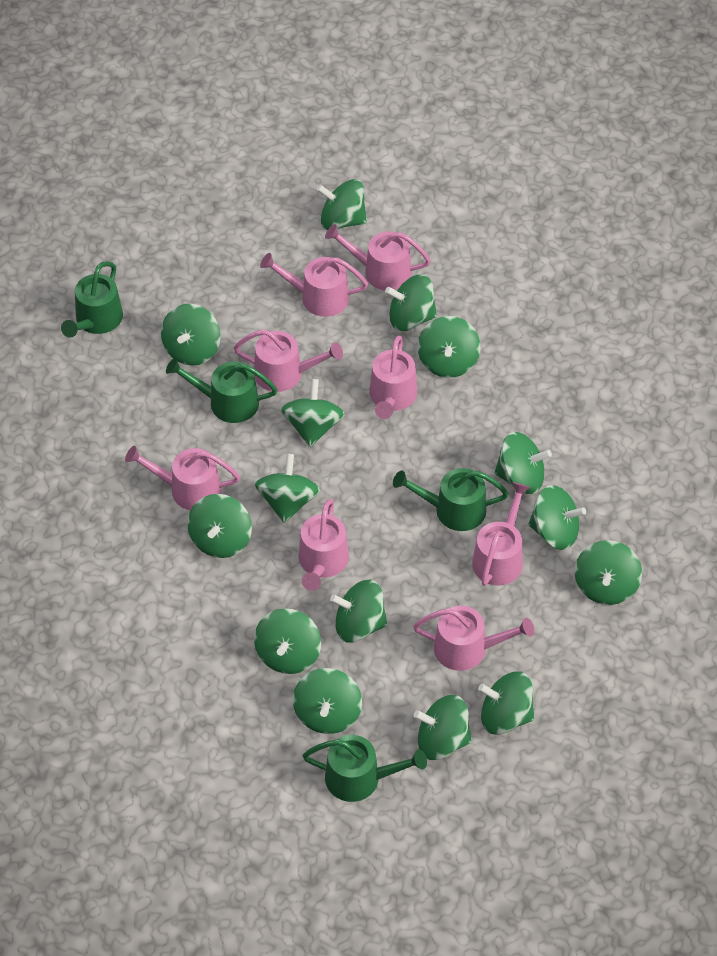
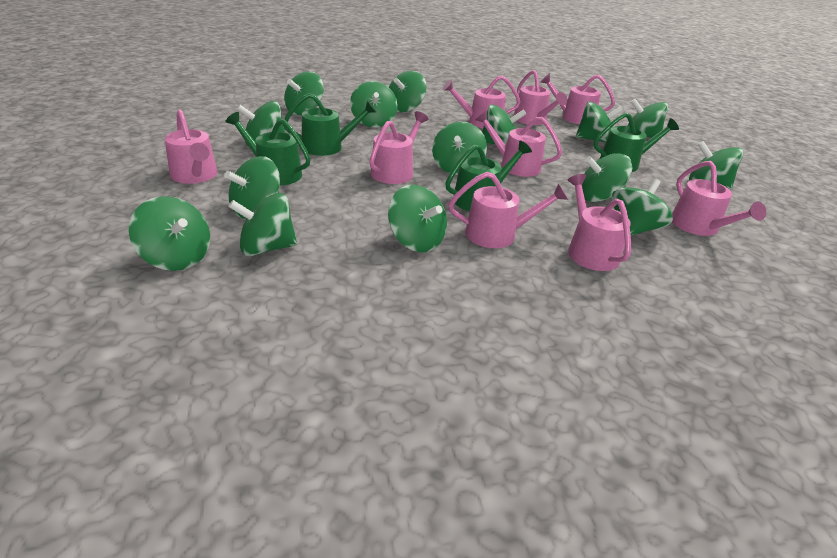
pink watering can: [125,446,240,511] [234,329,343,392] [260,253,368,317] [299,499,349,591] [325,224,431,291] [369,336,417,419] [413,606,534,671] [472,482,530,586] = 8 -> [165,109,218,184] [369,111,428,184] [442,75,521,128] [448,172,568,248] [475,110,562,177] [513,70,567,125] [540,73,615,124] [568,174,631,271] [672,161,766,236] = 9

